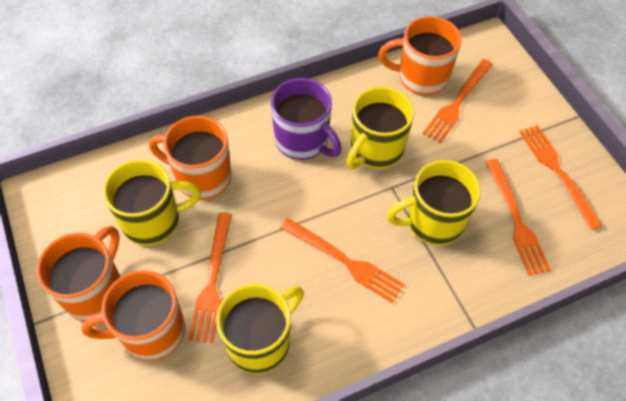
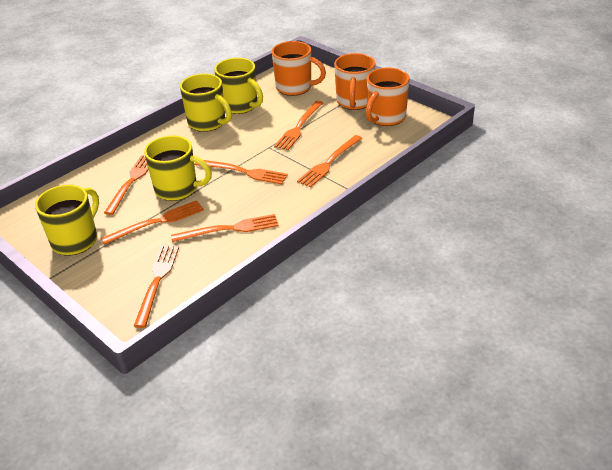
orange fork: [188,212,232,343] [280,218,405,303] [423,59,493,143] [486,159,551,276] [519,125,602,230] = 5 -> [101,200,204,245] [104,155,149,215] [134,246,179,328] [171,214,279,242] [194,160,288,185] [274,101,323,150] [297,135,362,188] = 7
orange mug: [36,226,121,321] [82,270,185,361] [149,116,231,200] [378,16,462,95] = 4 -> [272,41,326,96] [334,53,375,110] [366,68,410,126] = 3
purple mug: [271,78,342,160] = 1 -> none = 0

